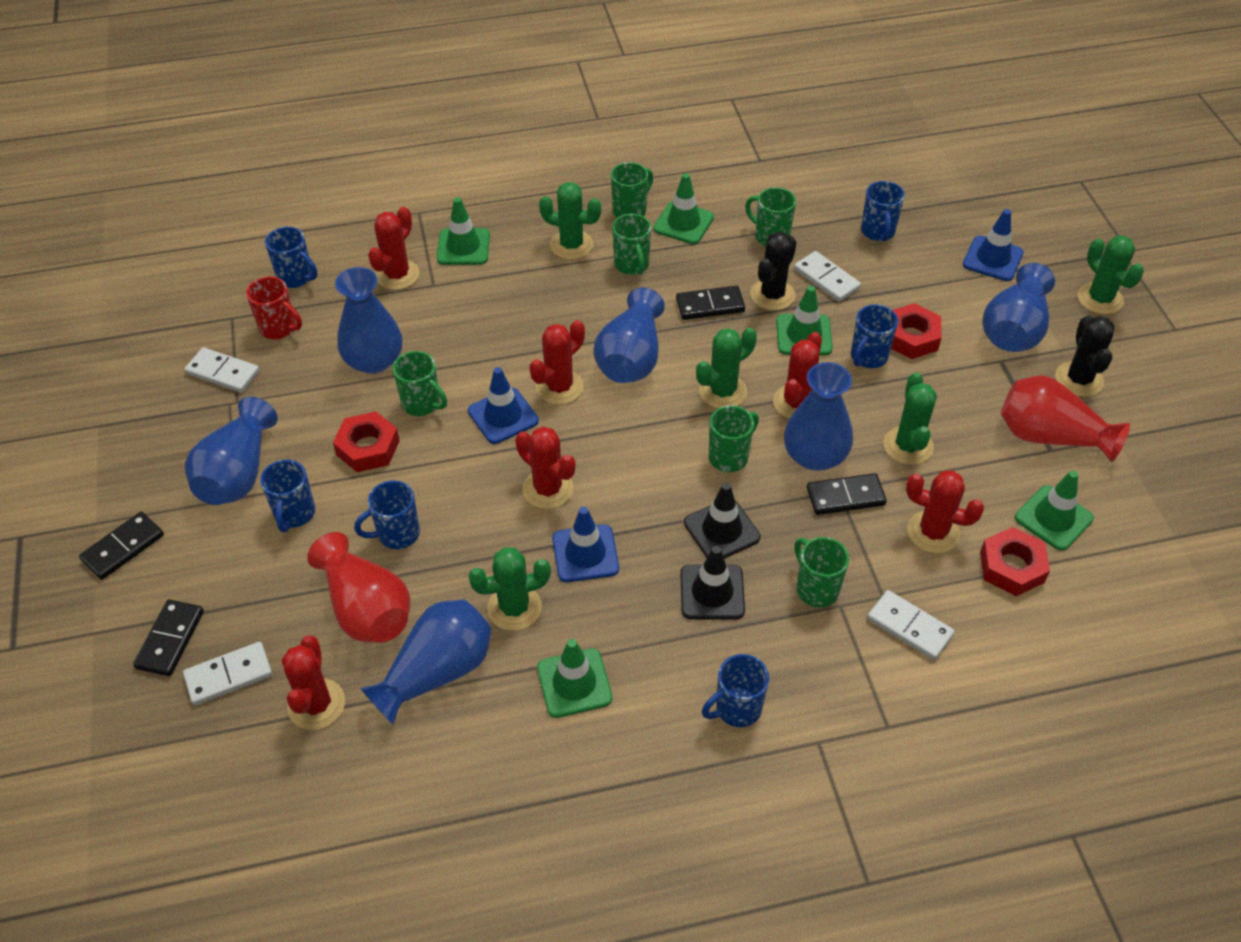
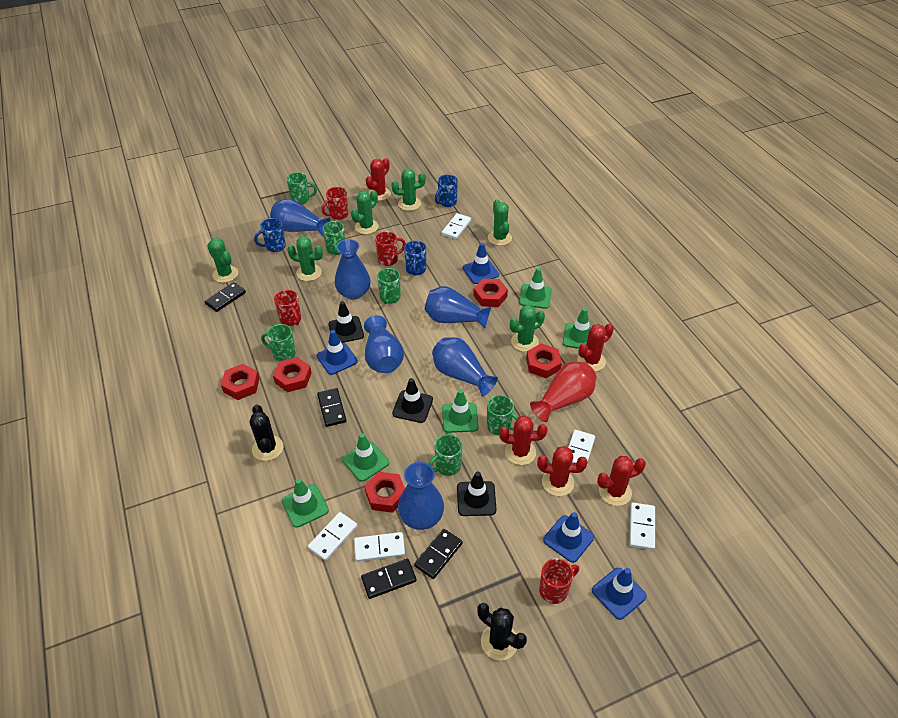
black traffic cone: [680,546,745,619] [684,483,761,558] = 2 -> [329,301,364,343] [392,378,433,423] [457,471,497,516] = 3
blue mug: [260,460,315,532] [265,227,317,288] [354,480,420,549] [702,654,769,727] [851,304,898,368] [861,181,905,241] = 6 -> [254,218,286,252] [404,241,426,276] [435,175,458,207] = 3
blue traffic cone: [468,367,539,444] [552,507,619,582] [963,209,1024,281] = 3 -> [317,330,358,375] [463,243,499,284] [543,512,594,563] [592,568,647,620] = 4
green cactus: [468,547,551,631] [539,182,601,260] [696,328,757,409] [884,372,937,465] [1078,236,1144,315] = 5 -> [207,238,238,283] [287,236,323,281] [351,190,379,234] [391,168,426,211] [488,199,512,246] [510,305,545,352] = 6
red cactus: [282,636,345,730] [368,207,420,290] [515,426,575,509] [529,320,585,405] [773,332,822,419] [906,471,984,553] = 6 -> [366,158,391,201] [499,415,547,465] [537,446,588,496] [577,324,614,372] [597,456,646,506] = 5
red mug: [246,276,302,339] = 1 -> [274,290,301,326] [322,187,348,220] [375,231,406,266] [539,558,579,604] = 4
red nut: [333,411,400,472] [891,303,942,359] [980,527,1050,596] = 3 -> [221,364,259,400] [273,357,312,392] [364,472,405,513] [474,278,508,307] [526,343,562,378] = 5
red vase: [307,532,410,643] [1001,375,1130,462] = 2 -> [530,362,597,422] = 1
white domino: [183,642,272,705] [185,347,260,393] [794,251,861,302] [867,590,955,660] = 4 -> [308,512,357,561] [354,532,405,562] [442,213,471,239] [568,430,595,472] [630,502,655,550] = 5

